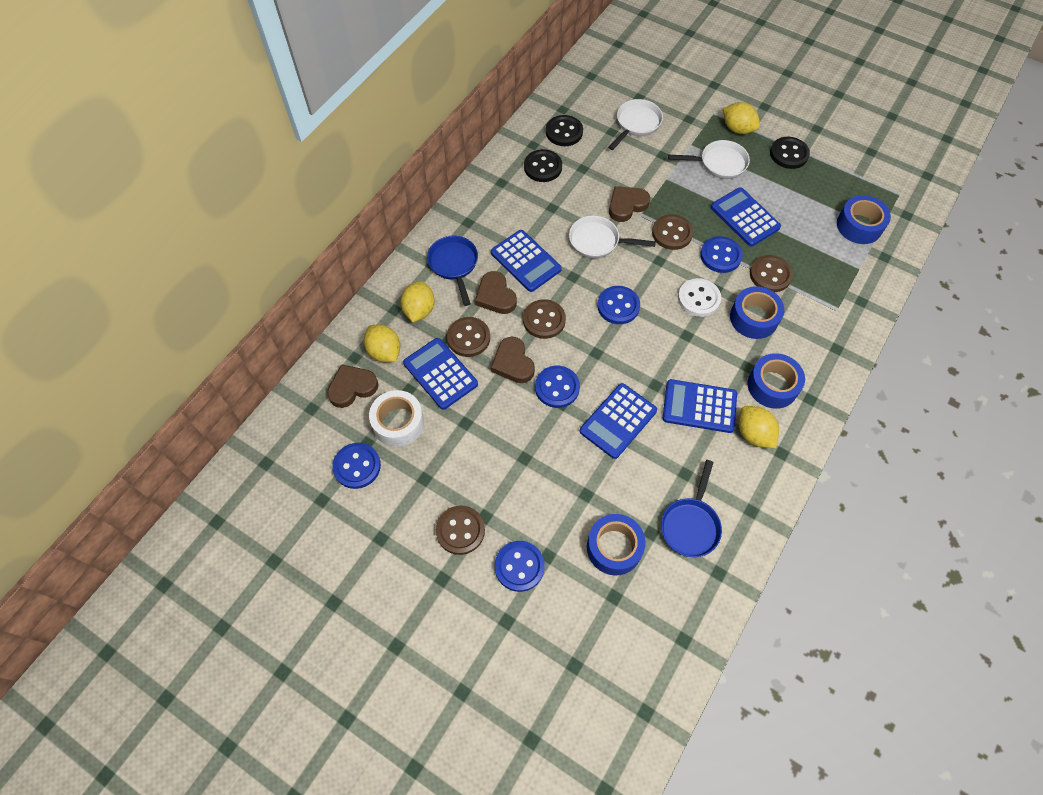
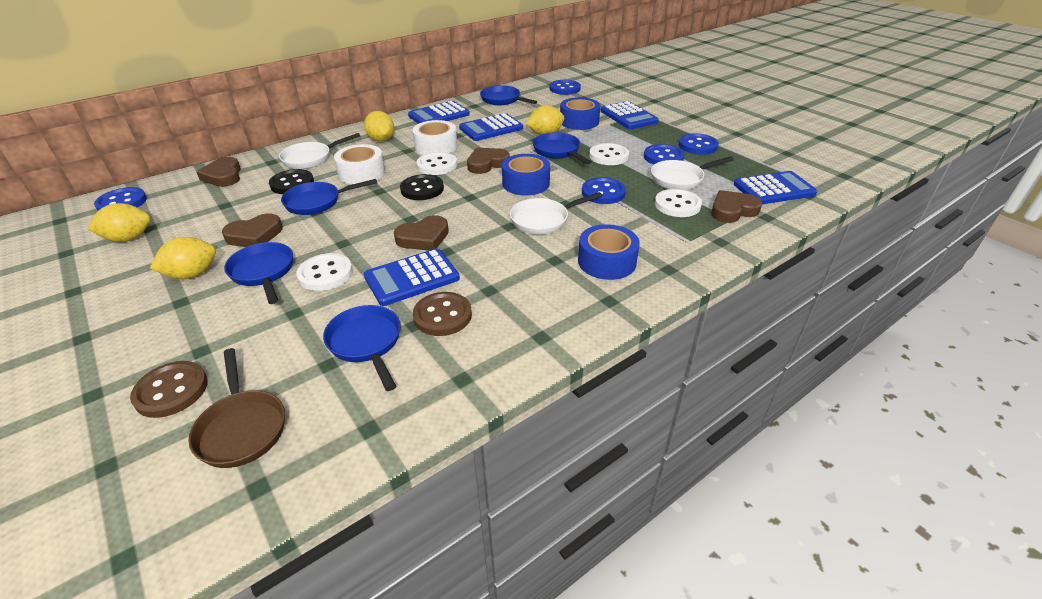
black button: [524,149,562,182] [546,115,583,146] [770,137,810,169] = 3 -> [269,169,314,194] [400,174,444,200] = 2
blue pan: [427,236,478,306] [661,460,722,557] = 2 -> [224,242,293,304] [281,179,377,215] [323,305,401,391] [480,85,537,105] [533,132,592,164] = 5
blue tape: [587,514,646,575] [730,286,784,339] [748,353,805,409] [837,195,891,244] = 4 -> [502,154,550,195] [560,97,600,130] [578,224,640,280] = 3
brown button: [436,505,485,555] [447,317,490,357] [523,299,566,339] [652,214,693,250] [750,255,793,292] = 5 -> [130,361,208,418] [413,292,472,336] = 2
brown heart: [327,364,379,408] [475,271,517,314] [491,337,535,383] [609,186,650,222] = 4 -> [197,157,241,187] [222,213,283,247] [394,215,449,251] [467,148,510,174] [711,190,762,223] = 5
brown pan: none = 0 -> [188,348,285,468] = 1
white button: [678,278,721,317] = 1 -> [296,253,353,291] [416,152,457,175] [589,143,629,165] [655,189,702,217] = 4
white tape: [369,390,424,447] = 1 -> [334,144,385,184] [412,120,457,155] = 2

